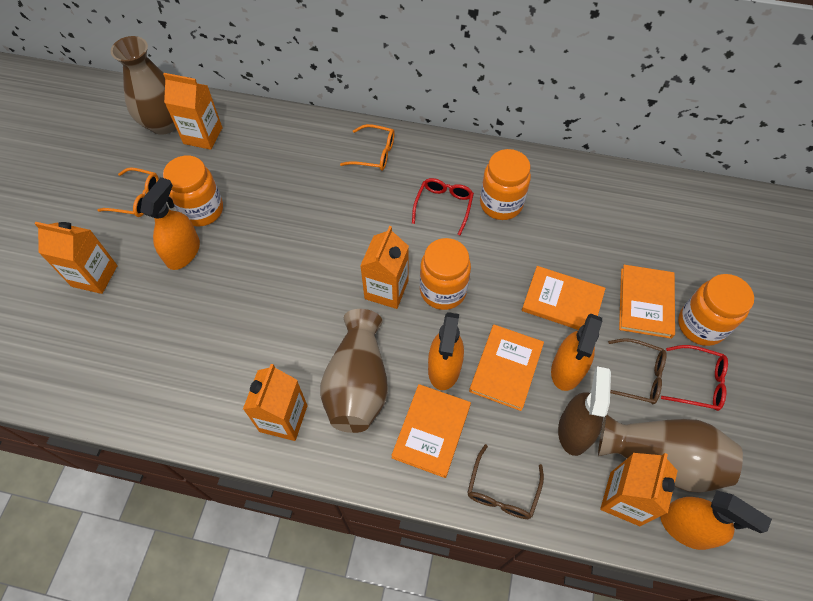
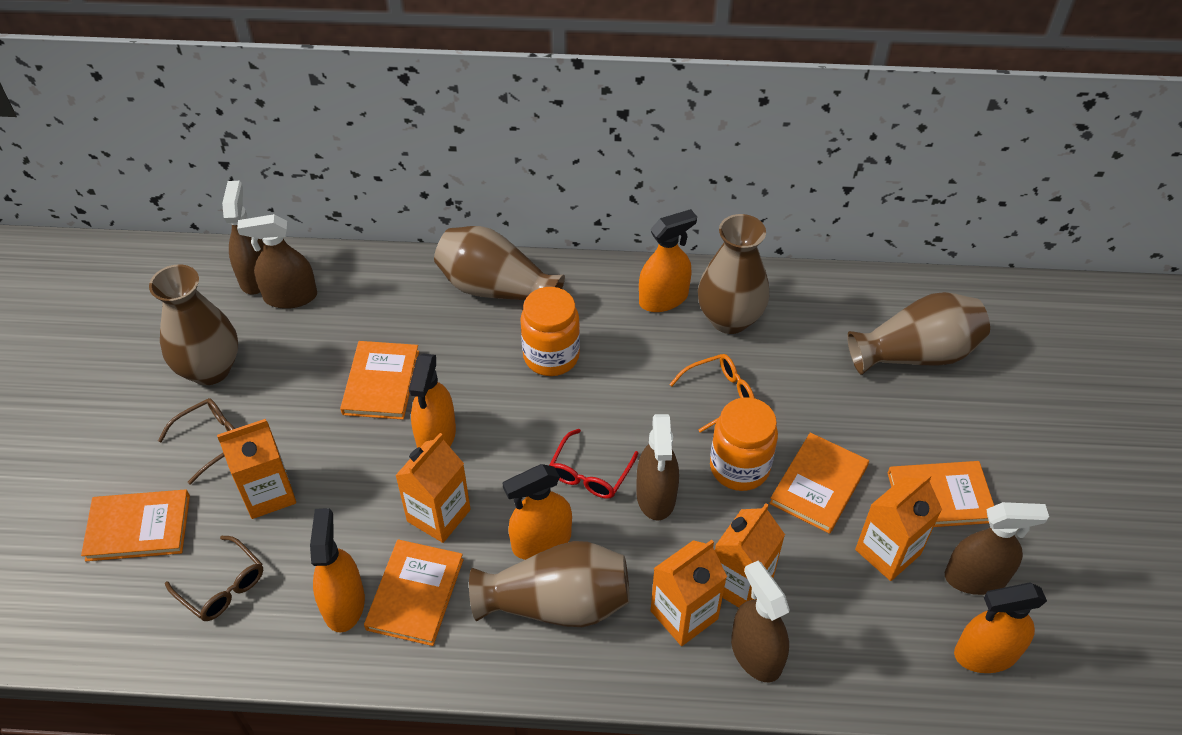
brown spray bottle: [558,366,611,456] = 1 -> [222,181,264,295] [237,214,317,309] [636,414,679,521] [731,561,790,682] [945,502,1049,595] = 5
brown vase: [111,36,176,135] [320,309,388,433] [598,415,743,493] = 3 -> [149,264,238,385] [434,226,565,300] [469,541,630,627] [698,214,769,334] [847,292,990,375] = 5
orange book: [391,384,471,478] [469,325,544,411] [522,266,606,330] [619,265,675,339] = 4 -> [81,489,190,561] [340,341,419,420] [364,539,464,646] [769,433,869,534] [888,461,994,527] = 5
orange glasses: [98,167,159,217] [340,124,395,171] = 2 -> [669,354,755,433] = 1
orange jar: [163,155,223,227] [420,238,471,310] [480,149,531,220] [678,274,754,346] = 4 -> [520,287,580,376] [710,397,778,491] = 2
orange spray bottle: [140,177,200,270] [428,312,464,390] [551,314,602,391] [660,491,772,550] = 4 -> [310,508,365,632] [409,353,456,448] [503,464,572,560] [639,209,697,312] [954,582,1047,673] = 5
red glasses: [412,178,474,235] [661,345,728,411] = 2 -> [549,429,639,499] = 1

